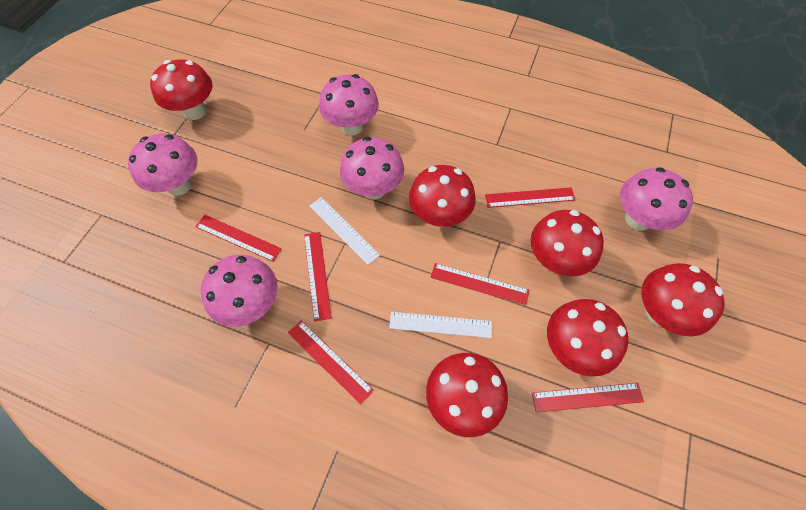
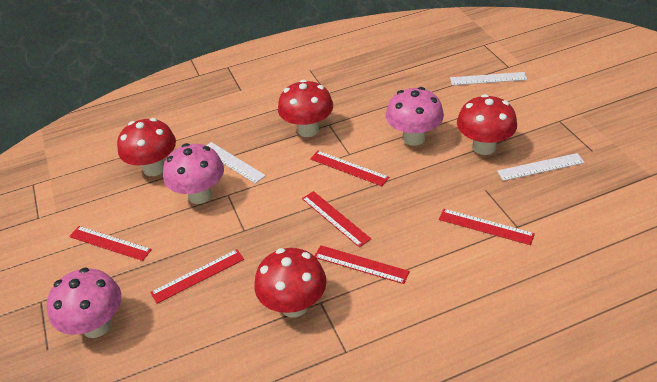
pink mushroom: [128,134,197,196] [201,255,278,327] [319,74,379,136] [340,137,404,200] [620,167,693,231] = 5 -> [47,267,121,338] [163,143,224,204] [386,87,444,146] = 3
red mushroom: [150,59,212,120] [409,165,476,227] [426,353,508,437] [531,210,604,276] [547,299,629,377] [641,263,724,337] = 6 -> [117,118,176,176] [254,248,326,318] [278,79,333,137] [457,94,517,155] = 4
white ruler: [310,197,380,265] [389,312,492,338] = 2 -> [206,142,266,184] [450,72,527,85] [497,153,585,181] = 3

